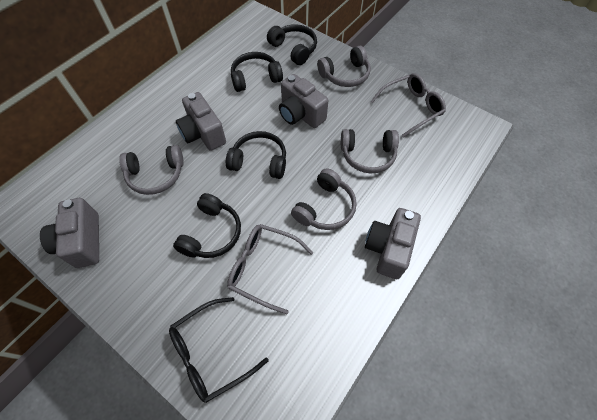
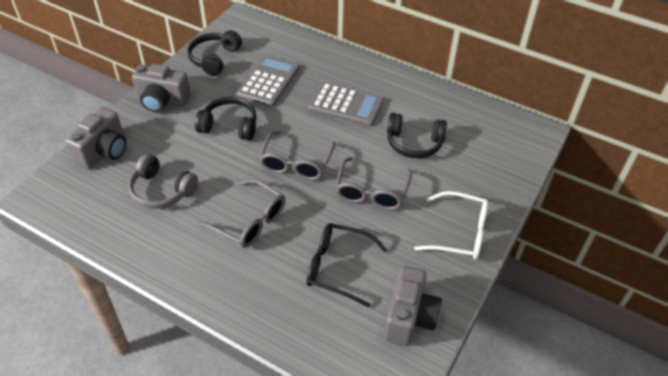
black headphones: [173,193,241,258] [226,131,286,179] [231,52,283,92] [267,24,317,65] = 4 -> [187,30,242,76] [195,97,257,141] [387,113,447,158] = 3
grey calculator: none = 0 -> [237,55,300,107] [308,82,384,126] = 2
grey camera: [40,198,99,268] [176,92,226,151] [279,74,328,128] [365,208,421,279] = 4 -> [65,107,126,169] [132,64,191,113] [384,266,442,346] = 3
grey glasses: [227,224,313,314] [371,73,446,137] = 2 -> [197,179,285,248] [259,131,336,180] [335,157,412,210] = 3
grey headphones: [119,145,184,195] [291,168,357,230] [317,46,371,87] [341,129,399,173] = 4 -> [128,154,198,209] = 1
white glasses: none = 0 -> [414,191,488,259] = 1

